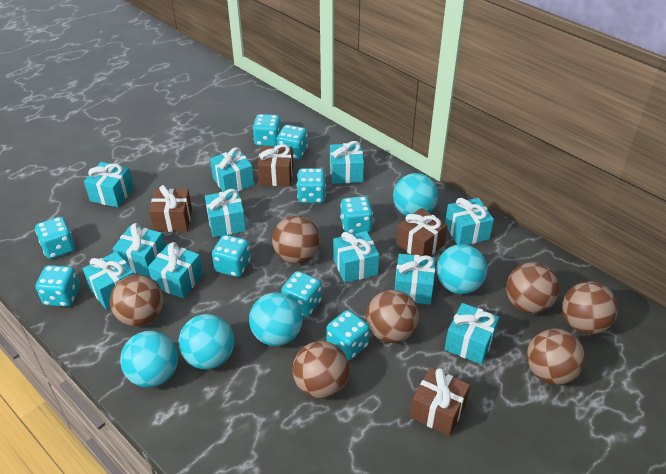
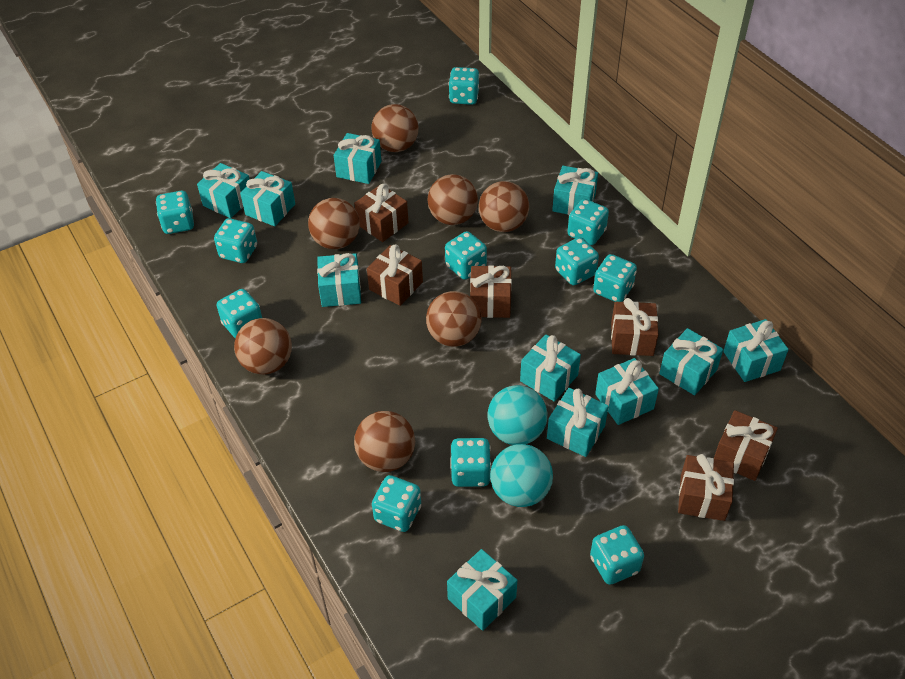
brown gift: [149,185,192,232] [257,144,293,186] [397,208,447,256] [410,367,470,436] = 4 -> [354,184,409,242] [367,244,423,306] [470,265,512,318] [611,298,658,356] [678,454,734,521] [714,410,778,481] = 6
turquoise ball: [120,331,178,388] [179,314,234,369] [249,292,303,346] [393,173,438,216] [436,244,487,294] = 5 -> [488,385,548,445] [490,444,553,507] = 2
turquoise dice: [35,217,75,259] [36,265,80,307] [212,235,251,277] [253,114,281,146] [277,125,308,160] [281,271,322,317] [297,168,326,203] [327,310,370,360] [340,196,373,234] = 9 -> [156,191,194,234] [214,218,257,263] [217,289,262,338] [372,475,421,532] [445,231,487,280] [448,67,480,105] [450,438,491,487] [555,237,599,285] [567,199,609,245] [590,525,644,585] [593,254,637,302] = 11

